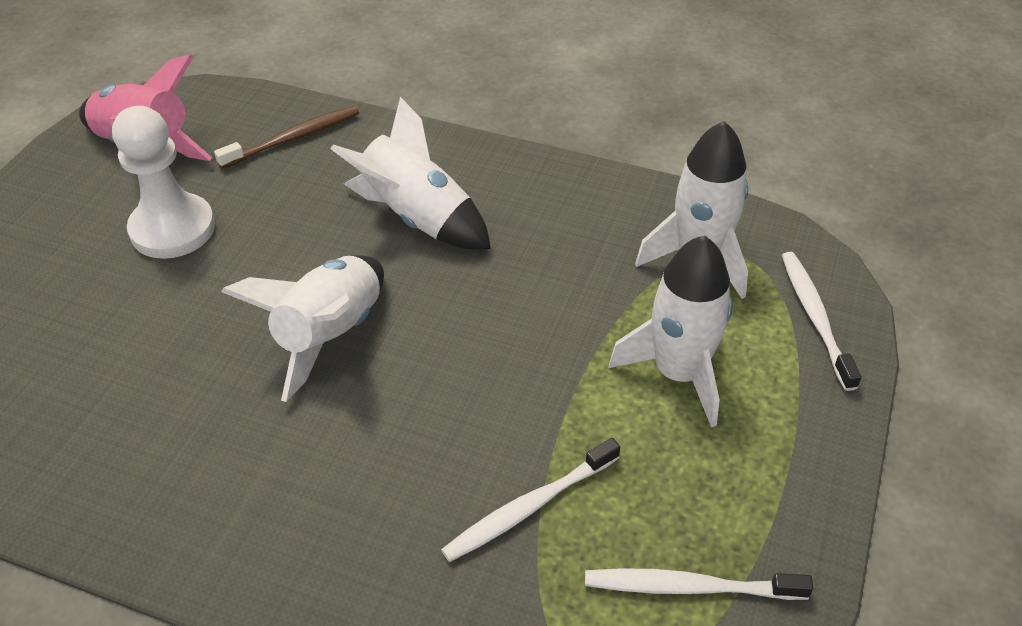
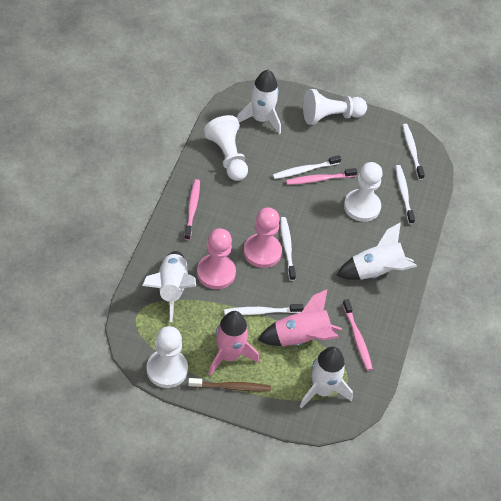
pink pawn: none = 0 -> [197,228,236,289] [243,207,282,268] = 2
pink rocket: [79,54,212,161] = 1 -> [208,311,259,376] [258,289,342,346] = 2
pink toothbrush: none = 0 -> [184,179,200,240] [286,168,357,185] [343,299,373,371] = 3
white pawn: [112,106,215,259] = 1 -> [146,326,188,388] [204,115,248,181] [303,89,367,125] [344,162,383,222] = 4
white toothbrush: [441,438,620,562] [585,568,813,600] [782,252,862,391] = 3 -> [224,304,304,315] [273,155,341,179] [280,217,296,281] [395,165,415,224] [402,124,425,180] = 5

